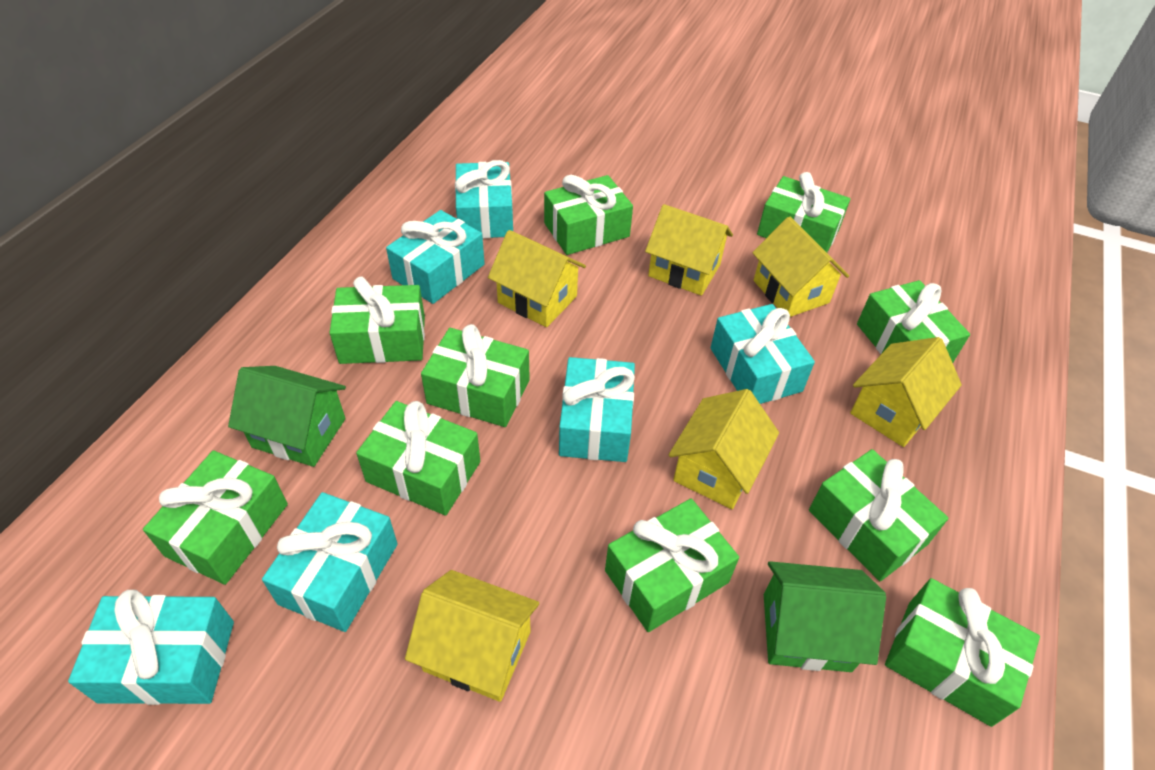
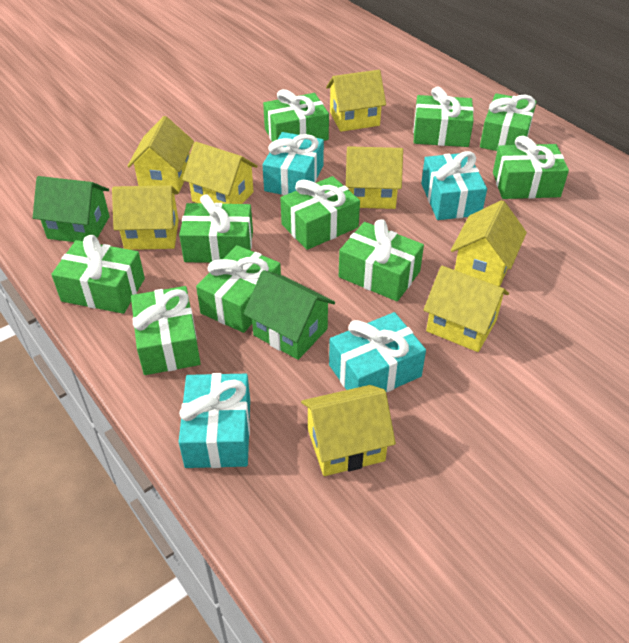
turquoise gift: [68,590,234,705] [262,492,398,632] [386,210,485,304] [455,160,513,238] [559,357,635,462] [710,304,815,404] = 6 -> [179,373,250,468] [263,132,324,195] [329,312,426,392] [421,151,487,220] = 4
yellow house: [405,570,539,702] [488,230,586,327] [645,204,733,296] [669,389,779,509] [752,216,849,317] [850,337,962,447] = 6 -> [112,185,179,250] [127,116,194,192] [182,142,258,204] [301,385,396,476] [326,70,386,132] [346,146,403,209] [424,266,509,352] [451,200,527,287] = 8

